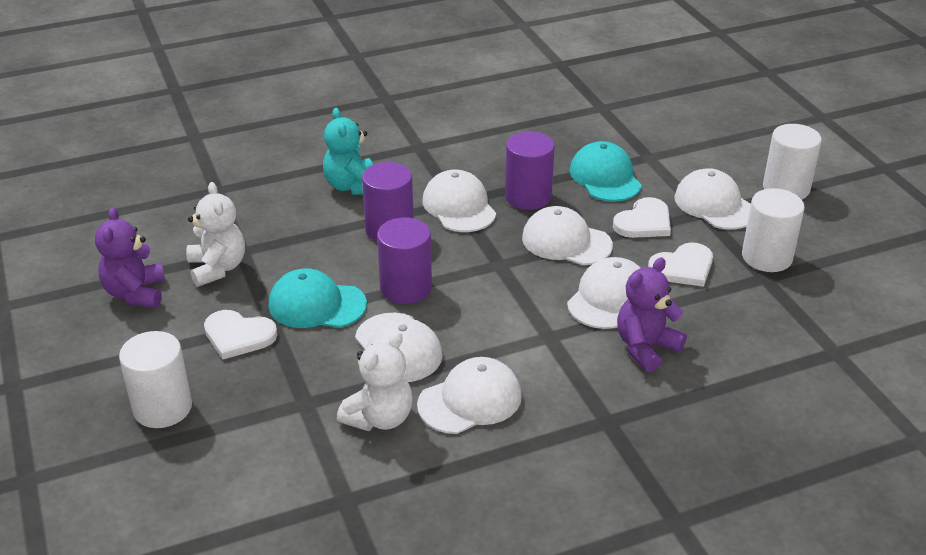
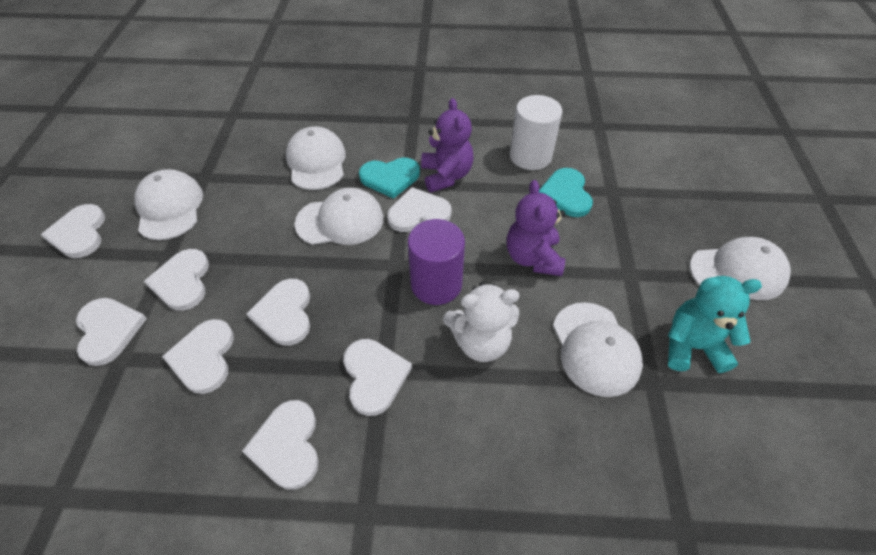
purple cylinder: [362,162,414,241] [377,218,432,304] [505,131,555,210] = 3 -> [408,219,465,305] = 1
turquoise cap: [269,268,367,328] [570,141,642,202] = 2 -> none = 0
turquoise heart: none = 0 -> [359,158,420,199] [539,168,593,217] = 2
white cap: [355,313,443,382] [417,357,522,434] [422,169,496,232] [522,206,613,265] [567,257,640,329] [674,168,751,230] = 6 -> [134,169,203,240] [286,126,346,190] [294,188,384,245] [553,302,643,397] [690,237,791,300] = 5
white cylinder: [119,331,192,428] [742,188,805,272] [763,124,822,199] = 3 -> [510,95,562,170] = 1
white heart: [204,310,277,359] [613,197,671,238] [648,242,713,287] = 3 -> [41,204,105,258] [76,298,147,366] [144,249,209,311] [162,319,234,394] [242,400,319,490] [246,279,310,346] [343,339,412,416] [387,187,452,232] = 8
white teddy bear: [186,182,245,287] [337,332,413,431] = 2 -> [443,282,520,362] = 1

